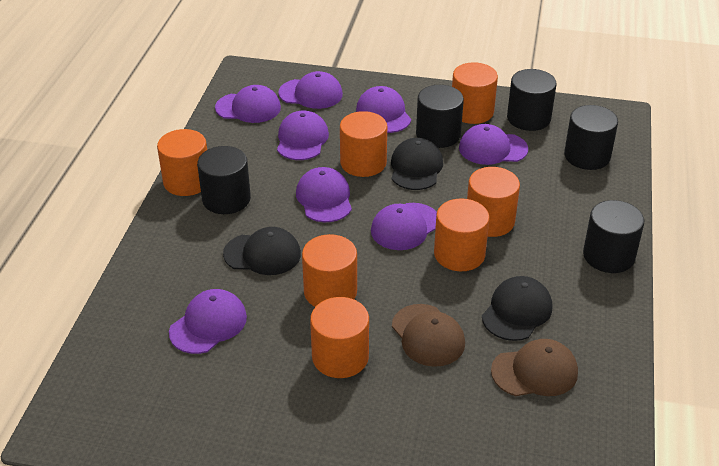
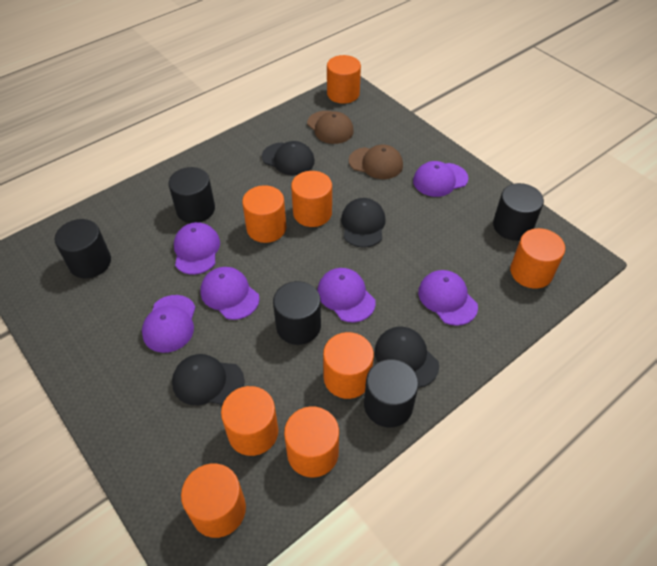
black cap: [223,227,301,275] [391,138,443,190] [482,276,552,341] = 3 -> [172,354,245,405] [262,141,315,176] [341,198,386,248] [375,327,439,388] = 4
orange cylinder: [157,129,207,196] [302,234,357,307] [310,297,369,378] [340,111,387,177] [434,198,490,271] [452,62,498,124] [467,167,520,237] = 7 -> [181,463,246,538] [221,386,278,456] [242,185,286,243] [284,406,339,477] [291,171,332,227] [323,332,374,399] [327,55,361,104] [510,228,565,289] = 8
purple cap: [169,289,247,354] [215,85,281,123] [277,110,329,160] [278,71,343,109] [296,167,352,222] [356,86,411,133] [371,203,437,250] [459,124,528,165] = 8 -> [142,295,195,353] [174,222,220,275] [200,267,259,320] [317,268,376,323] [413,161,468,197] [418,270,478,326] = 6

